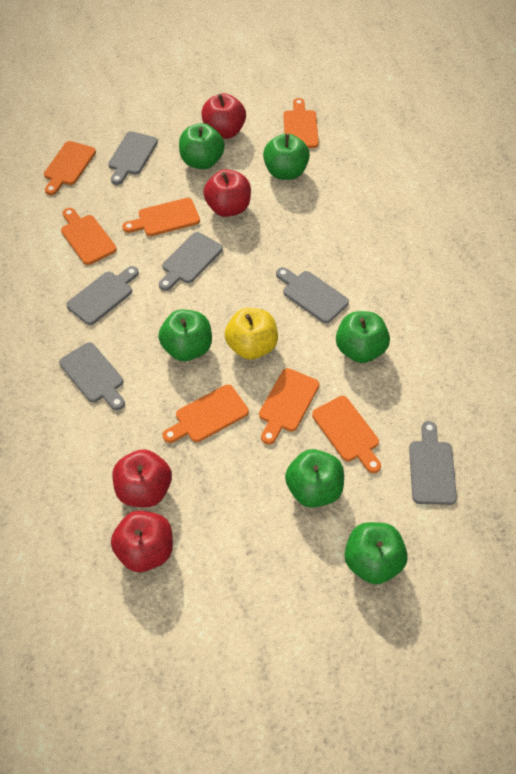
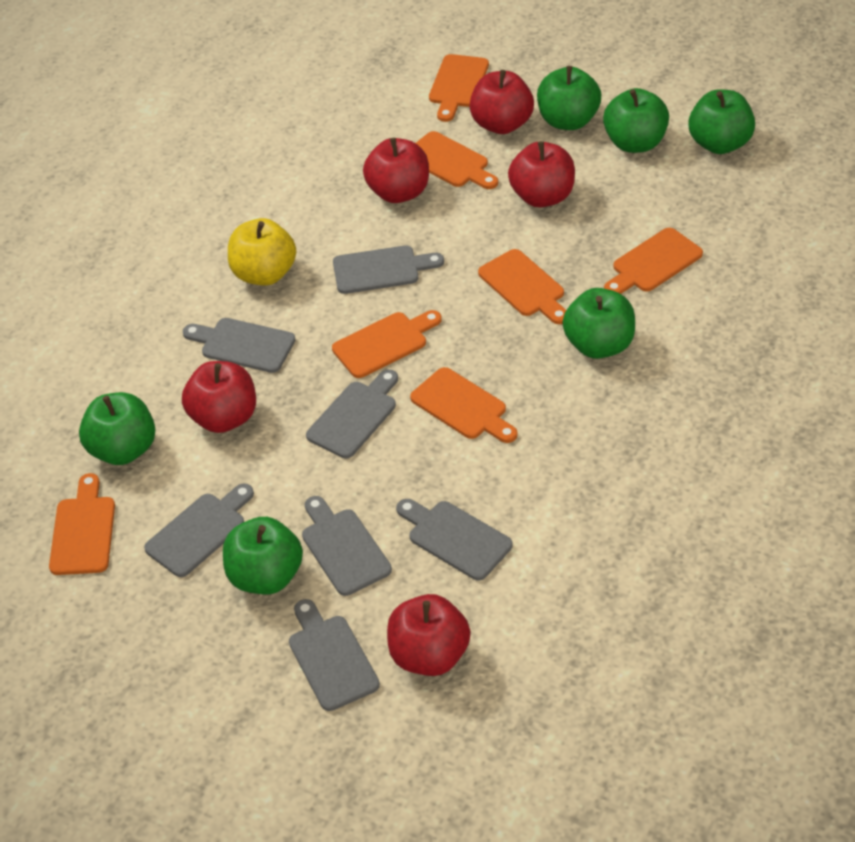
grey cutting board: [59,342,125,410] [66,266,139,325] [108,131,158,185] [159,232,223,291] [276,267,349,323] [409,421,457,505] = 6 -> [144,484,254,577] [183,318,296,373] [289,599,380,711] [302,496,392,596] [306,369,398,458] [333,246,444,294] [396,499,513,580] = 7
red apple: [111,511,173,572] [113,449,172,507] [201,93,246,139] [203,169,251,217] = 4 -> [182,361,256,433] [363,138,429,203] [387,594,471,676] [470,70,534,134] [508,141,575,207] = 5

